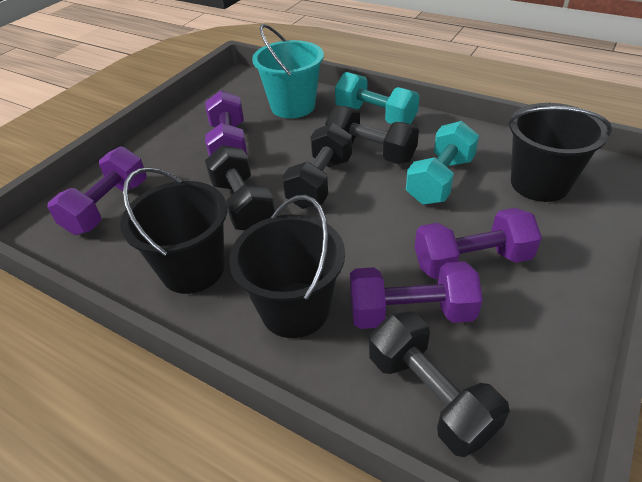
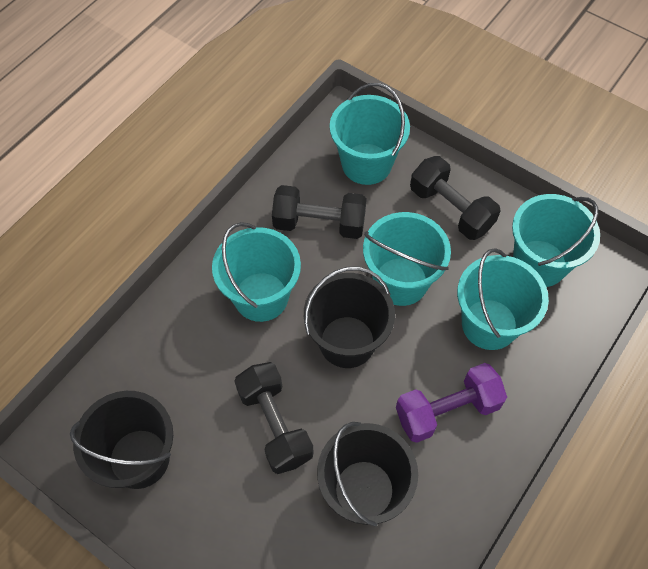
black dumbbell: [205,145,275,230] [282,123,352,209] [325,105,419,164] [369,311,510,457] = 4 -> [235,362,314,474] [272,185,367,239] [410,156,501,240] = 3
purple dumbbell: [47,146,147,235] [205,90,247,156] [350,261,483,329] [415,208,542,279] = 4 -> [396,363,507,443] = 1
turquoise bucket: [252,24,324,118] = 1 -> [212,222,301,322] [330,83,410,185] [363,212,451,306] [457,248,549,350] [512,194,600,287] = 5
turquoise dumbbell: [335,72,419,124] [406,121,479,204] = 2 -> none = 0

